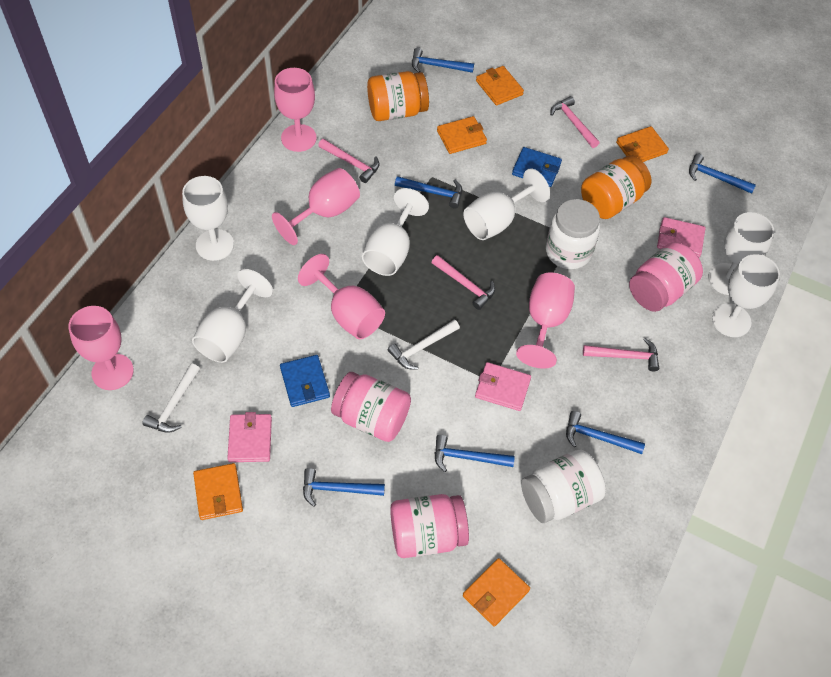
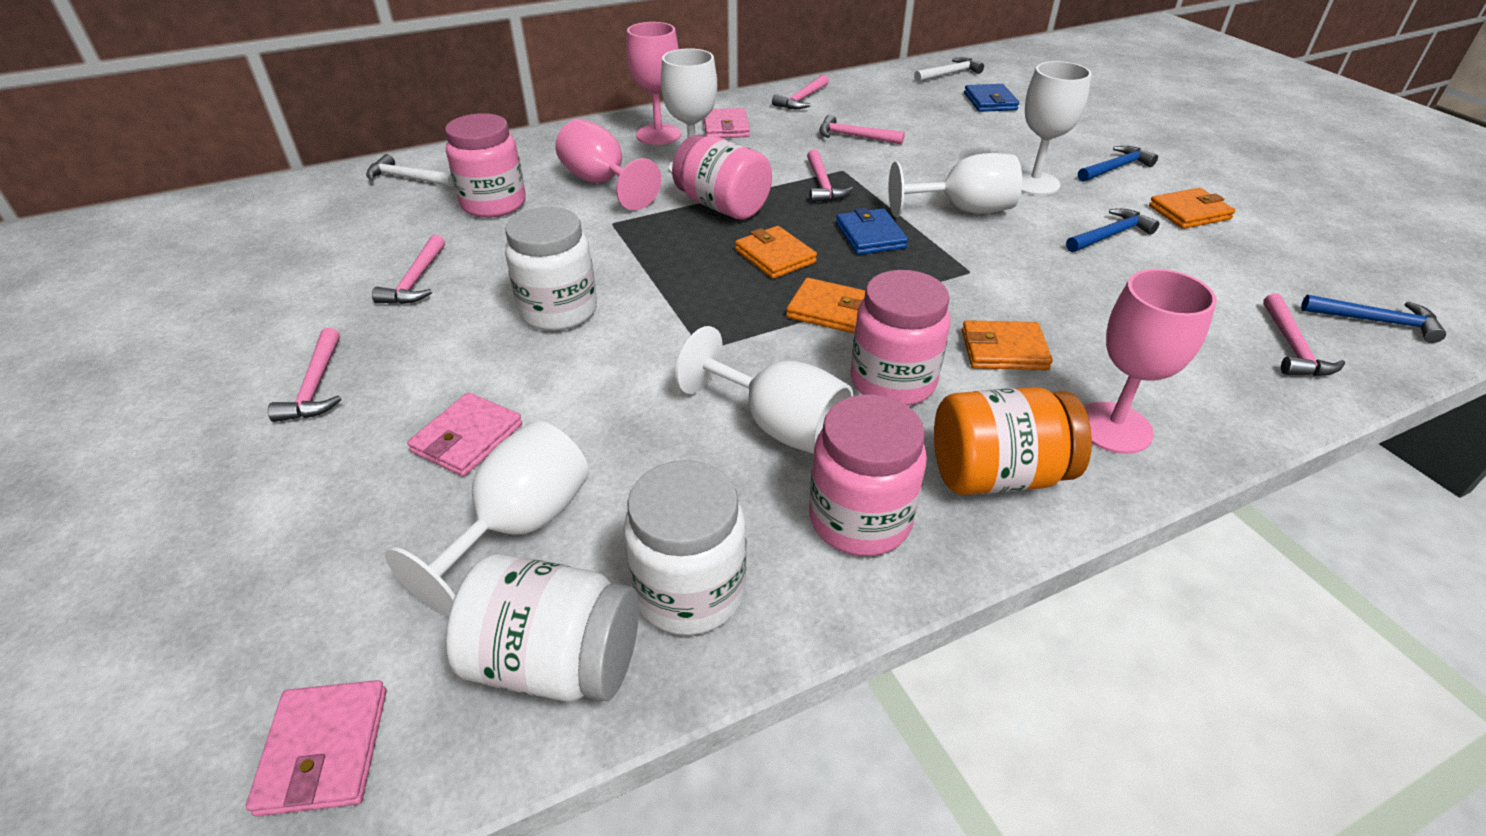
blue hammer: [303,468,385,507] [395,176,462,209] [412,48,474,73] [435,435,515,472] [566,411,645,454] [689,154,756,194] = 6 -> [1066,209,1159,252] [1078,146,1158,182] [1301,295,1446,343] = 3
orange jar: [367,71,429,121] [581,155,651,219] = 2 -> [934,387,1092,495] = 1
orange wallet: [193,463,243,520] [437,116,487,154] [463,558,530,627] [476,66,524,106] [616,126,669,162] = 5 -> [735,226,817,279] [786,278,865,333] [962,320,1053,370] [1149,188,1236,229] = 4
pink goblet: [68,306,134,390] [272,168,360,245] [274,68,317,152] [298,254,385,339] [516,273,575,369] = 5 -> [555,119,661,211] [626,22,681,145] [1084,269,1217,454] = 3
pink hammer: [318,139,379,183] [431,255,495,310] [550,96,600,148] [583,338,659,371] = 4 -> [268,328,342,422] [372,235,445,304] [772,75,829,109] [807,149,853,203] [819,114,905,145] [1263,293,1345,376] = 6
pink jar: [331,372,411,442] [390,494,469,558] [629,242,703,312] = 3 -> [445,113,526,218] [672,135,772,220] [809,394,927,556] [850,270,950,406] = 4
white goblet: [182,176,234,261] [192,269,273,363] [362,188,429,276] [463,168,550,240] [708,212,774,295] [712,254,780,337] = 6 -> [385,421,589,617] [661,48,717,174] [675,326,853,454] [888,153,1022,217] [1021,61,1092,195] = 5
white jar: [521,449,606,523] [546,199,600,269] = 2 -> [445,554,639,702] [505,207,597,331] [623,460,746,636] = 3

